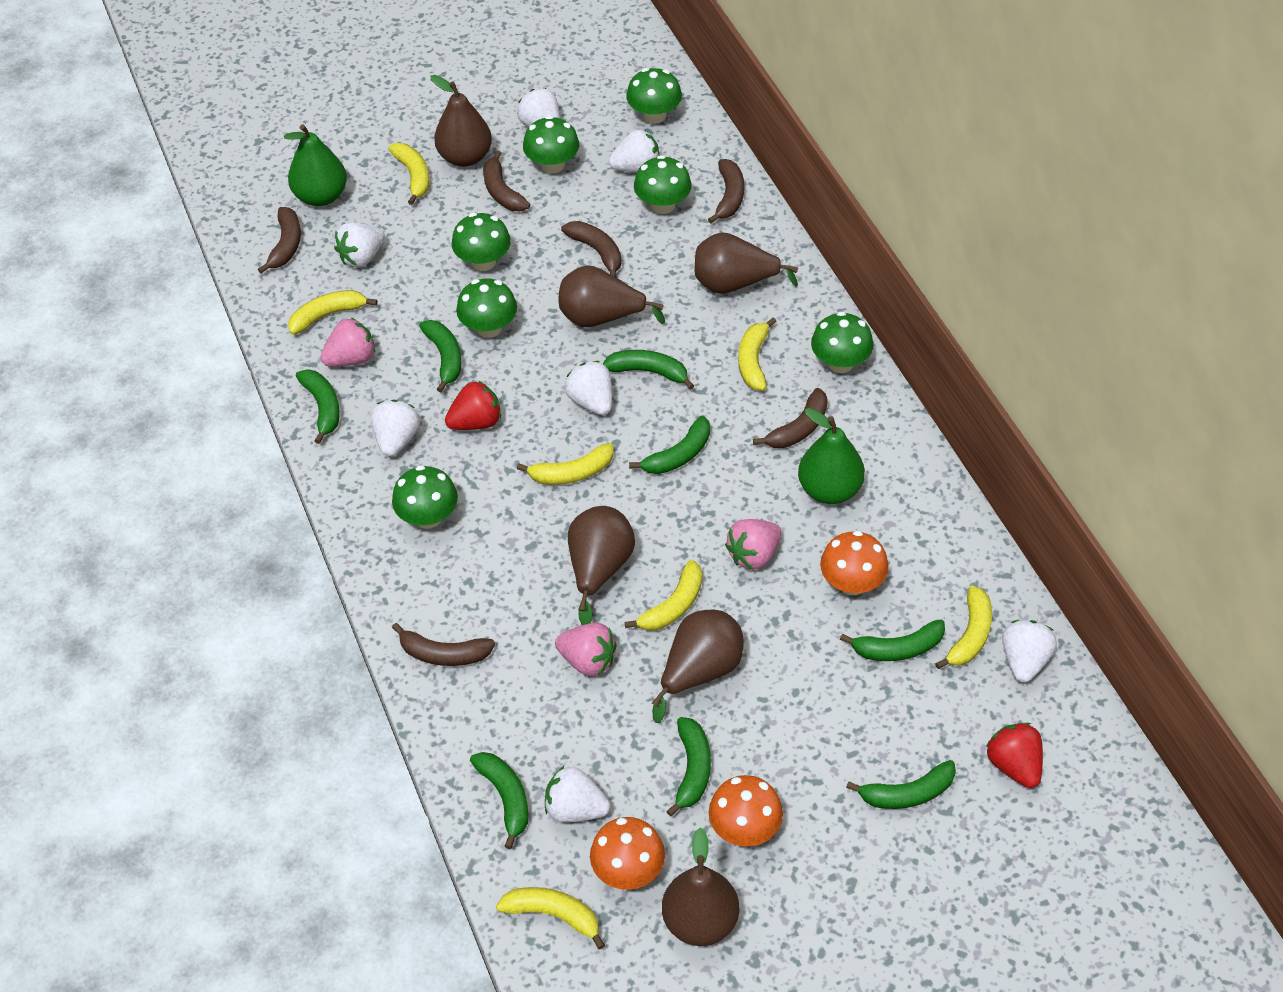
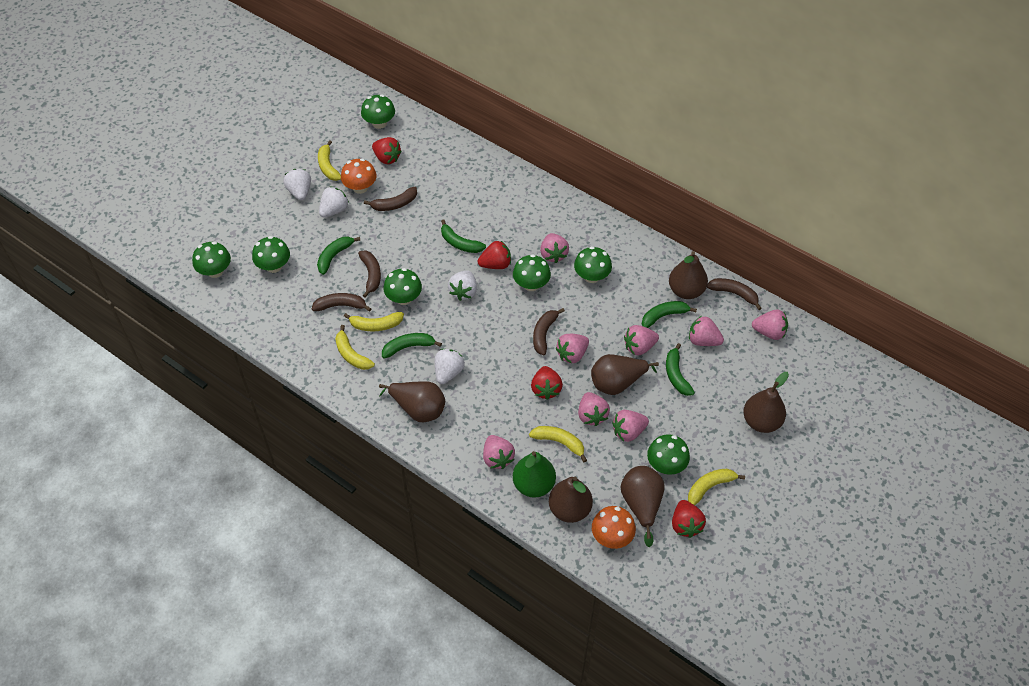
brown banana: [258,207,301,273] [392,623,495,666] [483,150,530,211] [561,221,622,277] [708,159,744,223] [753,388,828,448] = 6 -> [312,293,371,312] [358,250,381,298] [364,187,417,211] [533,308,565,355] [707,278,762,310] = 5
green banana: [296,369,340,444] [419,320,462,392] [470,752,528,849] [603,350,694,390] [629,416,710,474] [666,717,711,817] [840,619,945,661] [846,760,956,809] = 8 -> [317,236,361,275] [382,333,442,358] [441,219,486,253] [642,301,697,328] [666,343,695,396] = 5
green pear: [284,124,347,206] [798,408,865,504] = 2 -> [513,451,556,498] = 1
orange mushroom: [590,817,665,890] [709,775,783,847] [820,531,889,595] = 3 -> [341,158,377,194] [592,506,636,549] = 2
pink strawberry: [320,317,375,367] [555,623,617,677] [725,519,781,570] = 3 -> [483,435,515,469] [540,233,569,263] [556,334,589,364] [578,392,610,426] [612,410,649,442] [624,325,659,356] [689,316,724,346] [752,310,788,340] = 8
red strawberry: [445,381,501,430] [986,723,1043,788] = 2 -> [372,137,402,164] [478,241,511,269] [531,366,563,400] [672,500,706,538] = 4
white strawberry: [334,222,385,267] [371,400,420,457] [517,88,560,127] [545,766,610,823] [565,361,612,415] [609,129,659,173] [1002,620,1057,683] = 7 -> [283,169,311,200] [319,186,349,218] [435,349,465,384] [448,270,477,301] = 4
yellow banana: [288,290,377,335] [388,143,429,205] [496,887,605,949] [517,443,614,485] [624,560,702,630] [738,317,777,391] [935,586,992,669] = 7 -> [318,140,341,181] [335,325,375,370] [344,312,404,331] [529,426,587,462] [688,468,745,505] = 5

